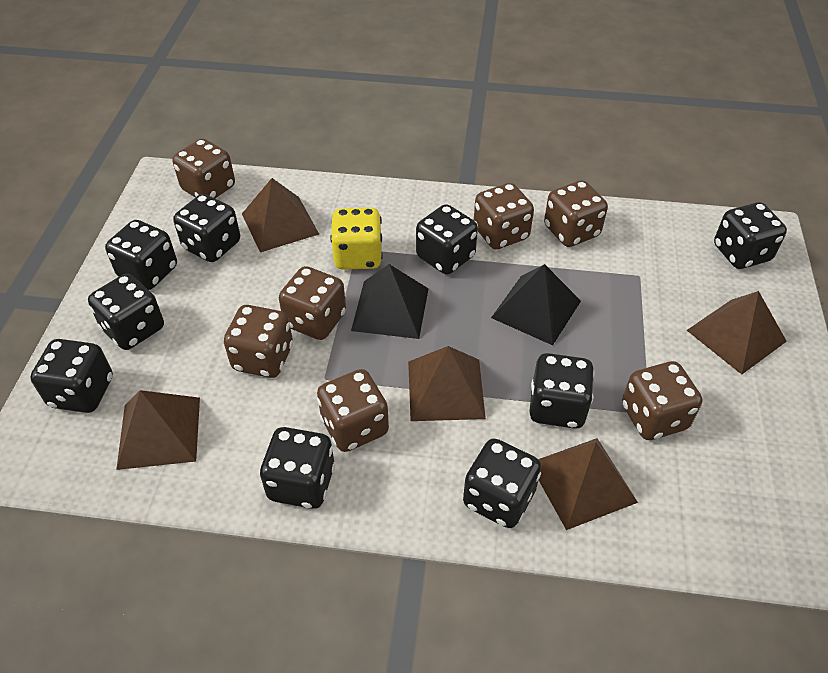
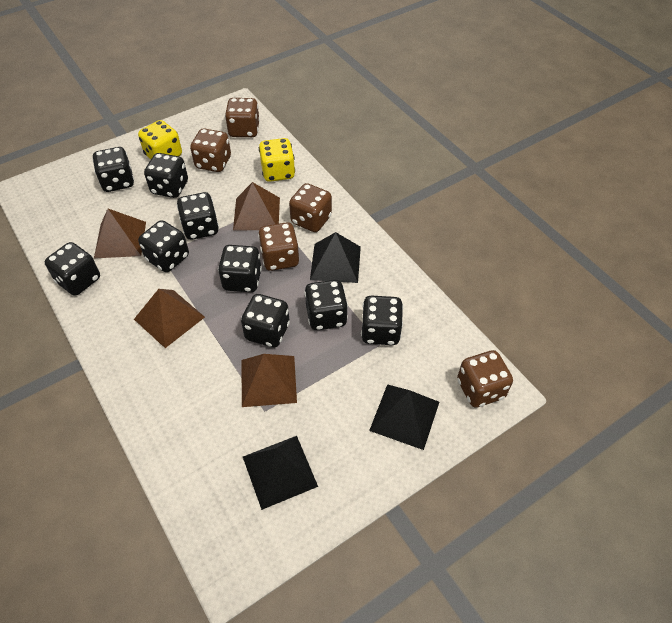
black pyramid: [351,264,429,339] [491,264,581,345] = 2 -> [243,436,318,510] [310,232,361,283] [369,384,439,450] = 3
brown dice: [172,139,235,198] [224,305,293,378] [279,266,346,340] [317,369,389,452] [474,183,534,249] [544,180,608,247] [622,361,702,440] = 7 -> [190,128,231,172] [225,98,260,137] [258,222,299,271] [289,183,332,232] [457,350,513,408] = 5
brown pyramid: [116,390,200,470] [242,178,319,252] [408,346,486,421] [538,438,638,530] [687,291,787,375] = 5 -> [94,209,146,258] [134,289,205,348] [233,182,280,231] [242,354,297,407] = 4
yellow dice: [330,208,383,270] = 1 -> [138,120,182,159] [259,138,295,182] = 2

